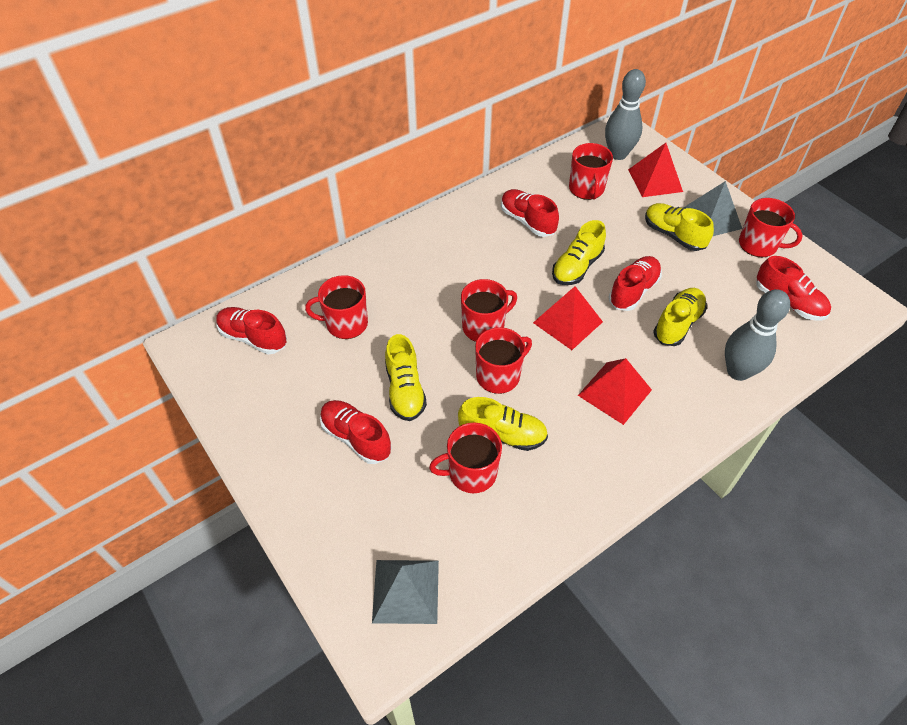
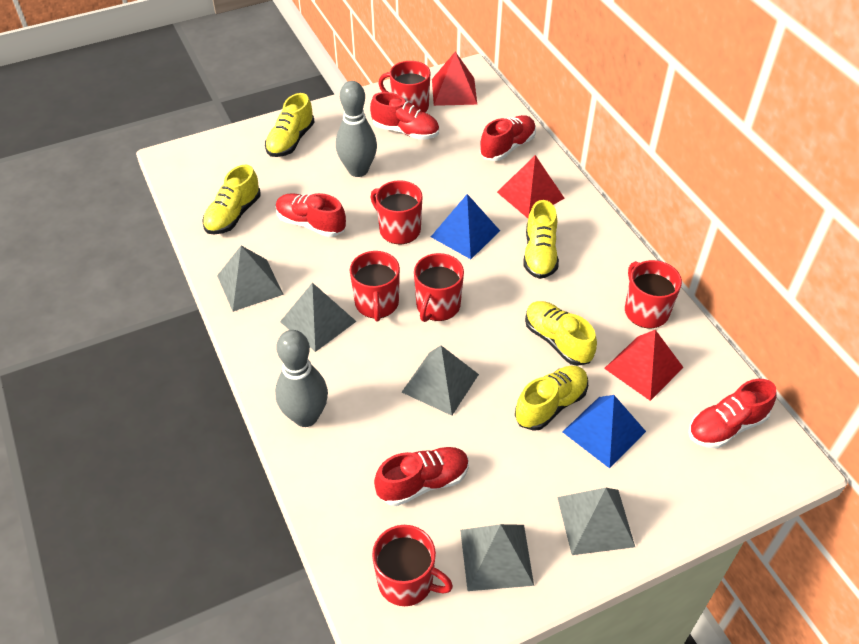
blue pyramid: none = 0 -> [431,194,500,259] [563,395,646,468] = 2
grey pyramid: [372,560,439,624] [683,181,742,236] = 2 -> [217,246,284,312] [280,283,357,352] [402,346,479,416] [460,524,534,591] [557,488,635,555] = 5

